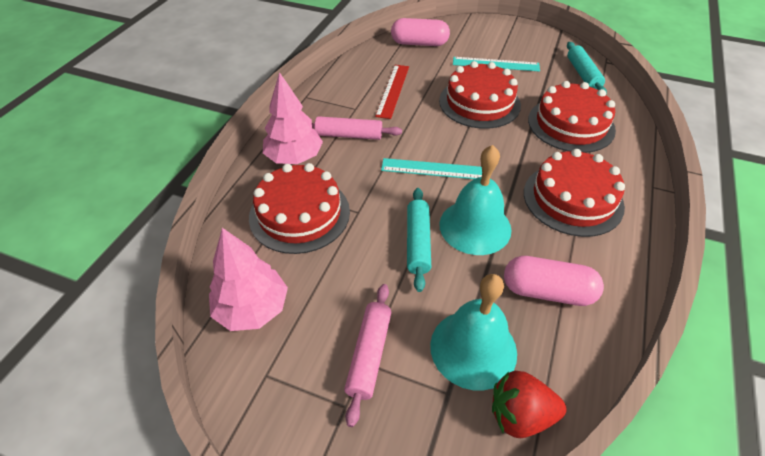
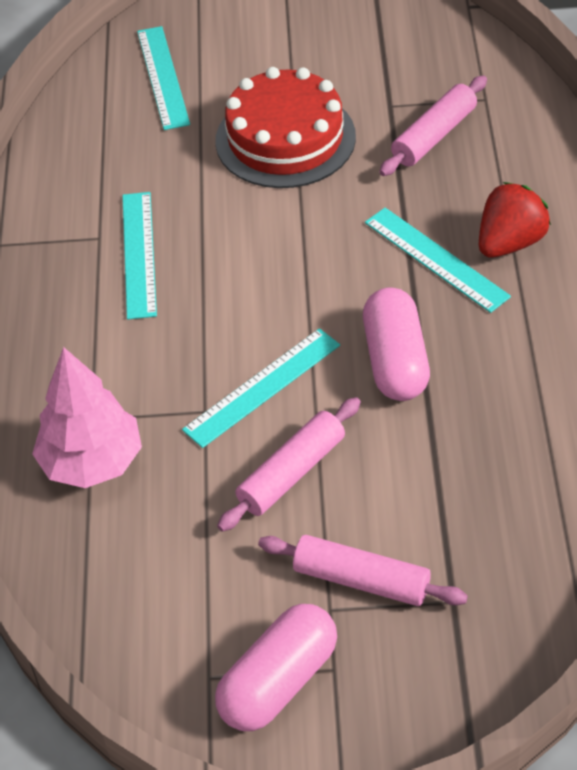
pink rolling pin: [312,116,402,140] [344,284,392,427] = 2 -> [217,397,361,532] [258,535,468,606] [379,75,487,176] = 3
pink tree: [209,228,288,331] [263,72,323,164] = 2 -> [32,347,142,488] = 1
red cake: [249,163,350,254] [439,61,521,129] [524,149,625,237] [528,81,616,153] = 4 -> [215,67,356,188] = 1
red ruler: [375,65,409,119] = 1 -> none = 0
turquoise bell: [430,274,517,391] [439,145,512,255] = 2 -> none = 0
turquoise rolling pin: [407,188,431,292] [567,42,607,94] = 2 -> none = 0
turquoise ruler: [381,158,482,179] [453,57,540,72] = 2 -> [122,192,157,320] [137,26,190,130] [182,328,340,448] [365,208,511,313] = 4

